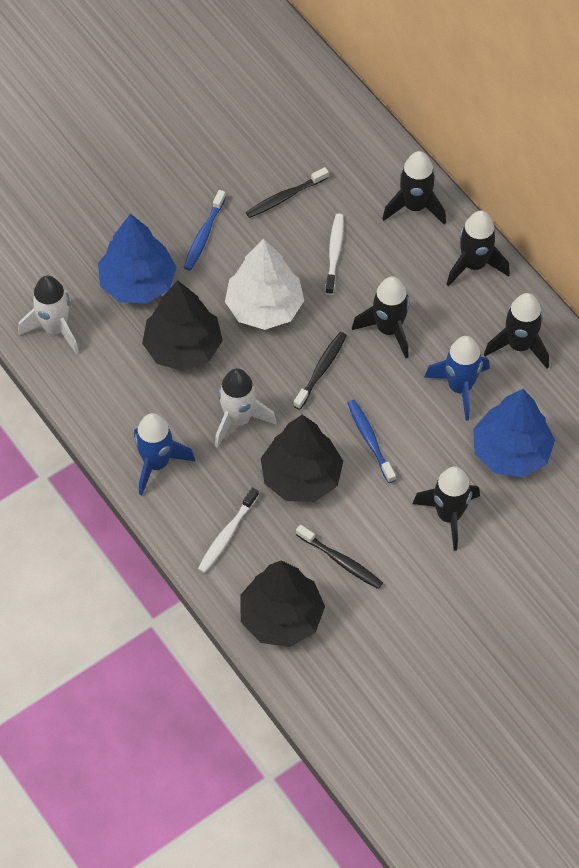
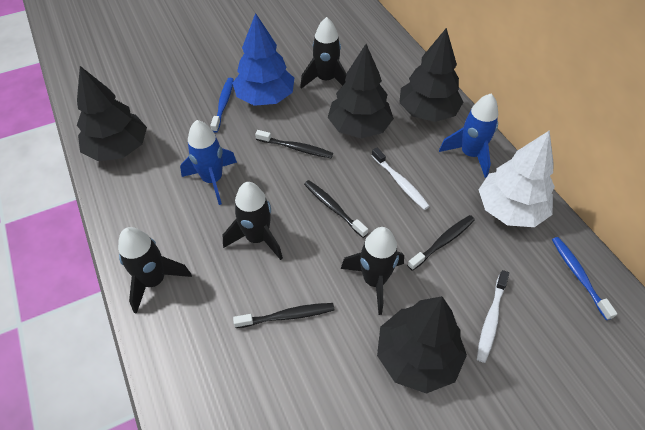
black rocket: [352,277,410,358] [382,151,446,225] [412,466,480,551] [447,211,510,286] [484,293,549,368] = 5 -> [118,227,192,314] [223,182,283,260] [300,17,347,89] [341,227,404,315] = 4
black toothbrush: [246,167,329,218] [293,332,347,410] [296,525,383,589] = 3 -> [233,303,334,328] [255,130,333,158] [304,180,368,238] [407,215,475,271] = 4
black tree: [142,281,223,371] [240,560,325,647] [261,415,343,502] = 3 -> [77,66,147,161] [328,44,394,138] [377,296,467,394] [399,28,463,122] = 4
blue tree: [98,214,177,304] [473,389,555,477] = 2 -> [232,13,294,106] = 1
white rocket: [18,276,79,354] [215,368,276,448] = 2 -> none = 0

